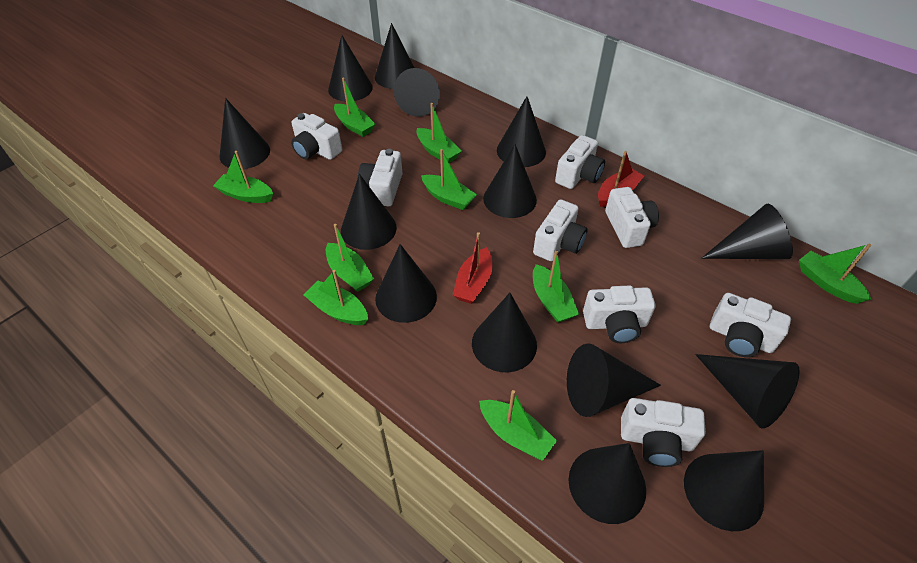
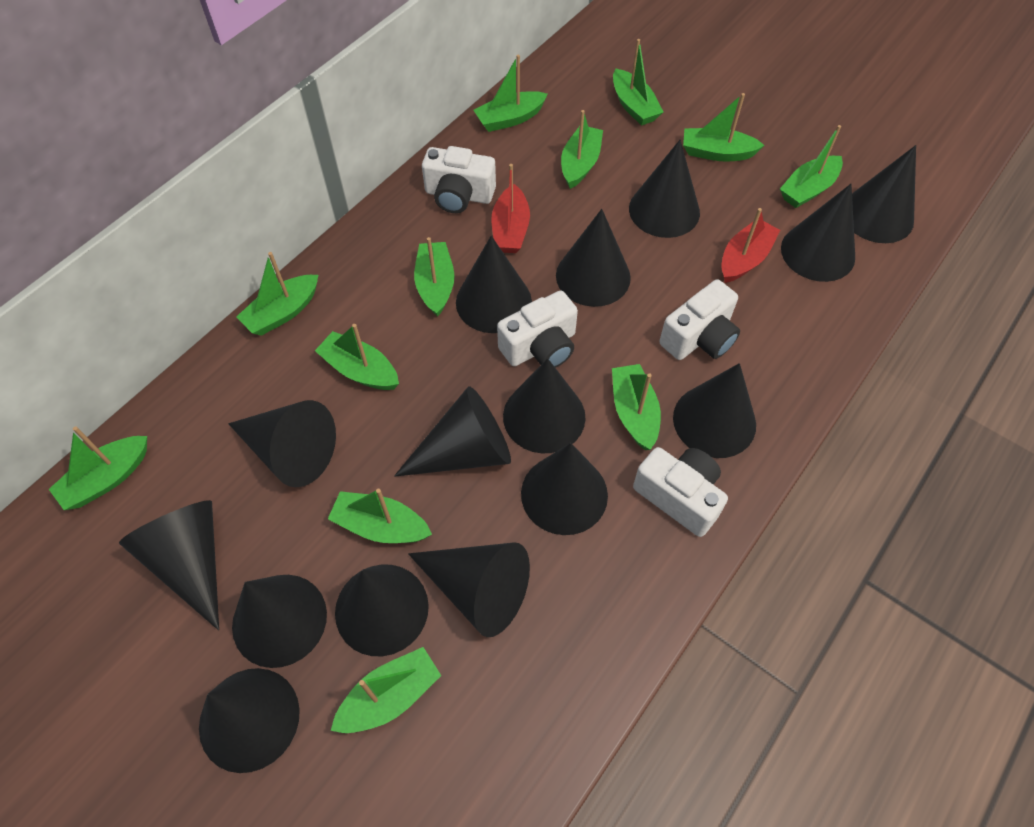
black cone: [220,98,270,169] [328,35,373,102] [341,174,397,250] [375,23,414,89] [375,244,437,323] [394,68,440,117] [472,293,537,372] [483,144,537,218] [497,96,546,167] [567,343,661,417] [569,443,646,524] [684,450,764,531] [695,354,800,428] [701,204,793,259] = 14 -> [119,500,219,630] [199,668,300,773] [228,400,336,487] [232,575,327,668] [335,565,429,656] [394,386,511,477] [408,542,530,637] [456,236,532,333] [503,358,586,453] [521,443,608,535] [556,209,631,307] [629,140,700,238] [673,363,756,458] [781,184,855,282] [852,145,916,243] = 15
green boat: [213,151,273,203] [304,270,368,325] [326,224,374,292] [334,78,375,137] [416,103,462,163] [421,149,477,210] [479,390,557,461] [533,250,579,323] [799,244,871,304] = 9 -> [49,426,147,510] [236,252,318,336] [315,324,399,390] [328,489,432,543] [331,647,441,733] [414,237,455,317] [473,55,548,132] [561,110,603,189] [612,364,661,450] [613,39,663,126] [683,93,764,162] [780,125,843,208] = 12
white camera: [291,113,342,160] [358,149,403,206] [533,199,587,261] [555,135,605,189] [583,286,656,343] [605,187,659,248] [621,398,706,467] [710,293,791,357] = 8 -> [422,146,496,213] [497,291,578,368] [633,447,728,537] [659,279,740,360] = 4

